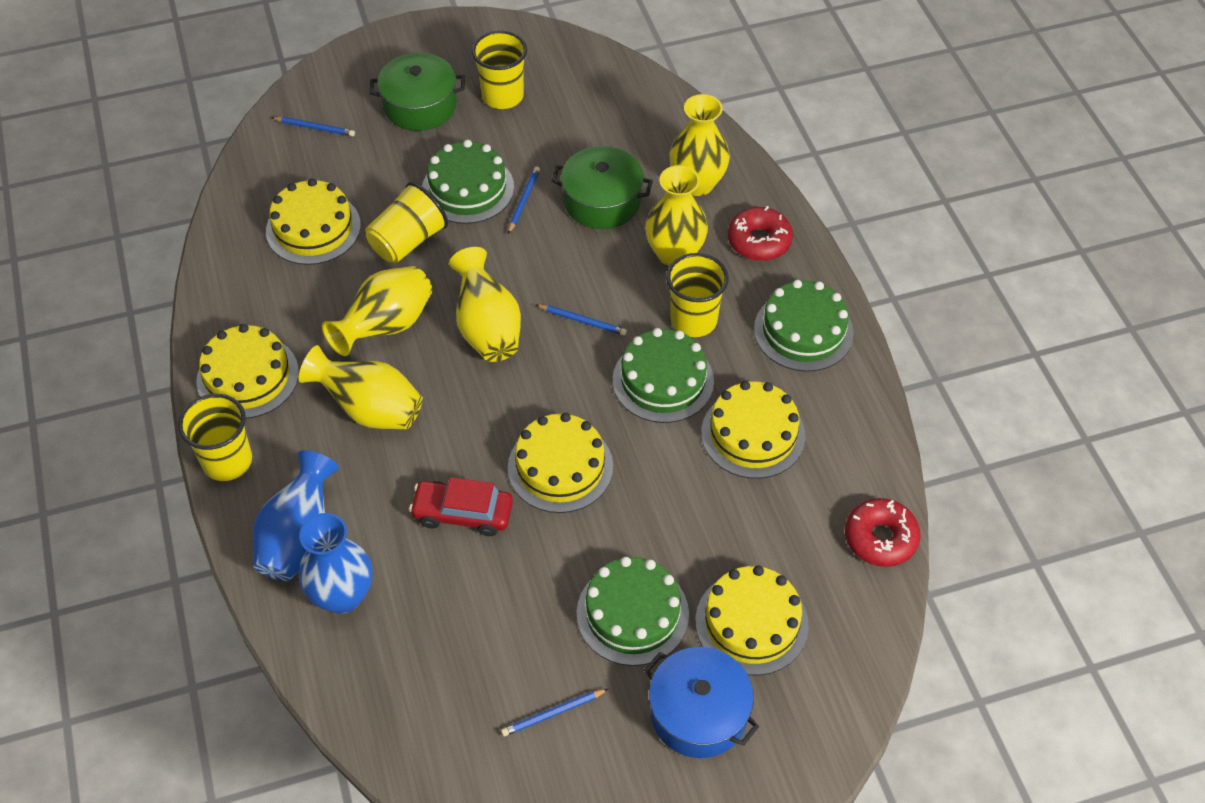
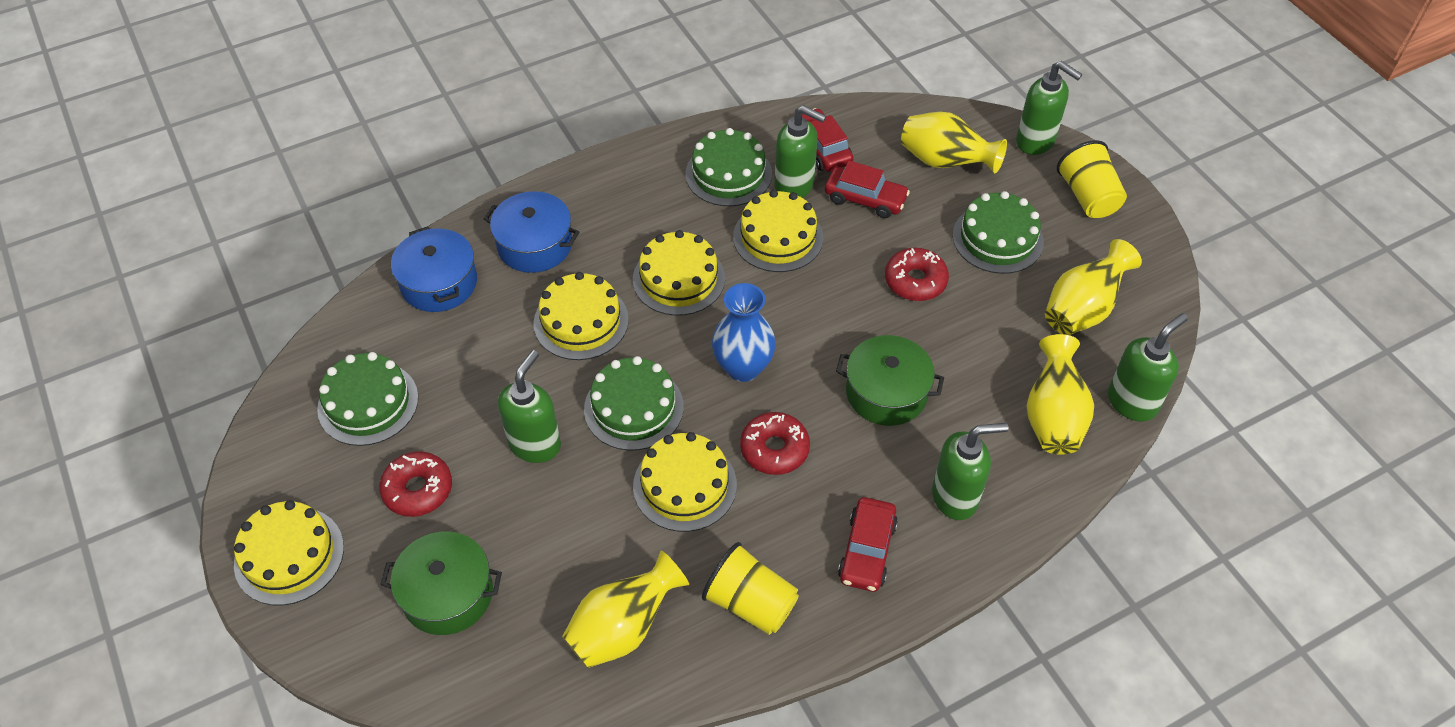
blue pencil: [271,117,355,136] [501,689,608,736] [508,166,540,234] [535,304,627,335] = 4 -> none = 0
blue pot: [644,647,759,758] = 1 -> [391,226,477,312] [484,191,579,273] = 2
blue vase: [253,450,339,581] [299,513,372,614] = 2 -> [712,283,776,382] = 1
green soap dispenser: none = 0 -> [498,350,561,463] [774,105,826,198] [932,423,1009,520] [1016,61,1082,155] [1108,313,1188,422] = 5
red car: [409,477,513,536] = 1 -> [794,108,854,172] [825,161,910,218] [838,497,898,592] = 3
red donut: [728,206,793,261] [845,498,921,567] = 2 -> [379,451,452,517] [740,412,810,475] [885,248,949,301] = 3
yellow cup: [178,394,252,481] [365,182,448,263] [472,31,527,109] [666,253,729,337] = 4 -> [702,542,799,635] [1057,140,1127,218] = 2
yellow vase: [299,345,423,430] [322,266,432,356] [449,247,521,362] [645,165,708,266] [669,94,730,196] = 5 -> [562,550,689,668] [901,112,1007,173] [1027,334,1094,454] [1045,239,1142,335] = 4

